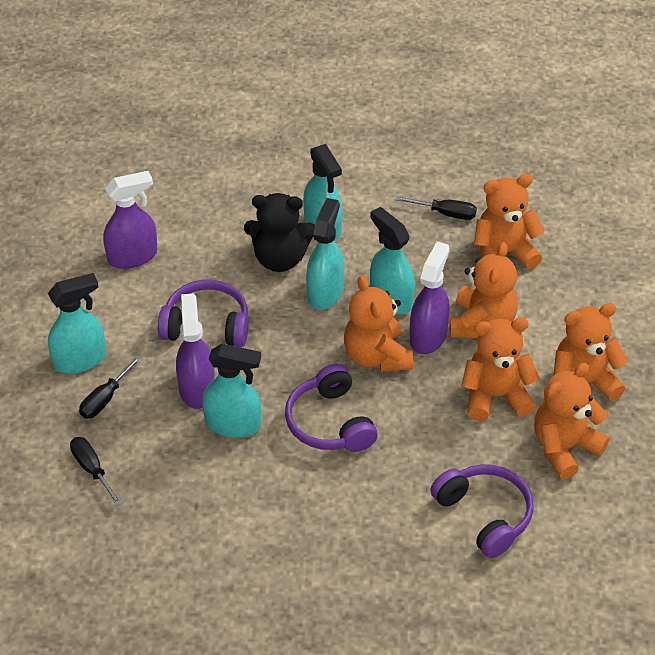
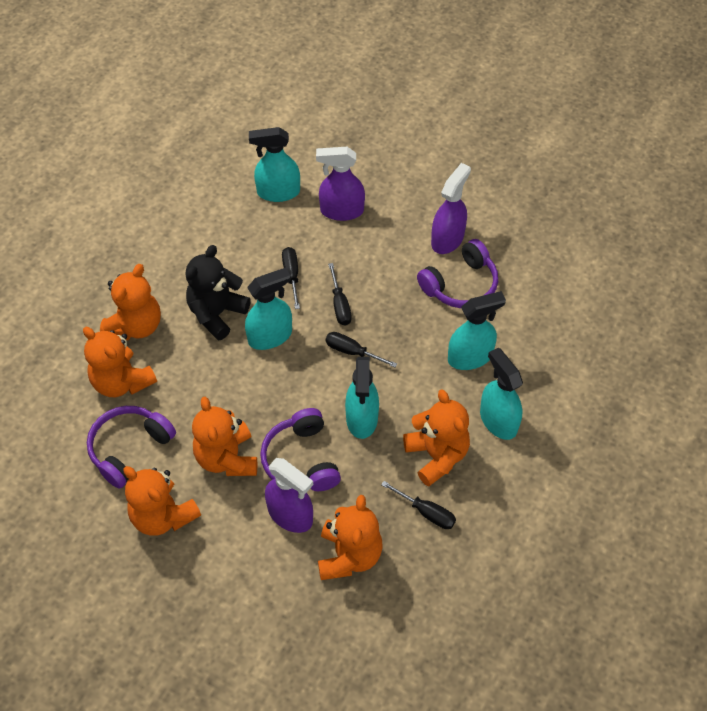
black screwdriver: [70,437,122,506] [79,355,142,419] [396,196,477,220] = 3 -> [282,247,300,309] [326,332,397,368] [328,263,352,325] [381,481,456,529] = 4

